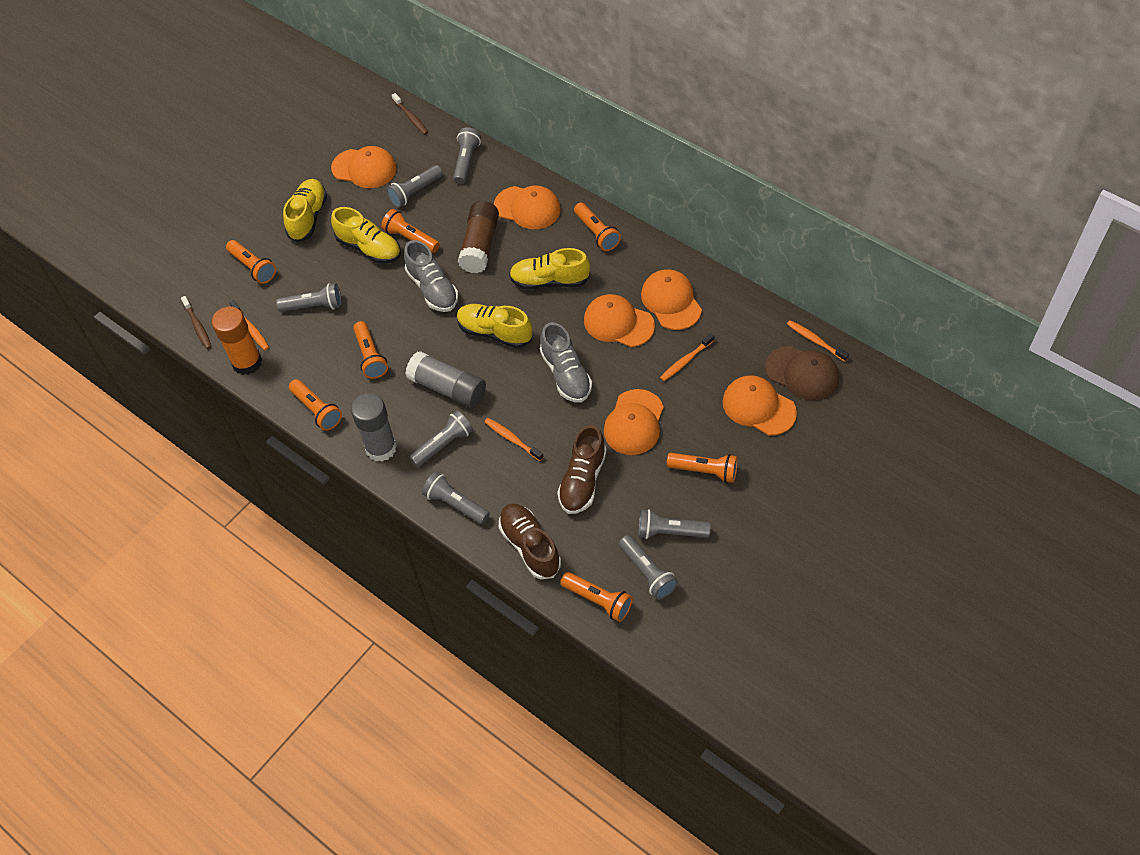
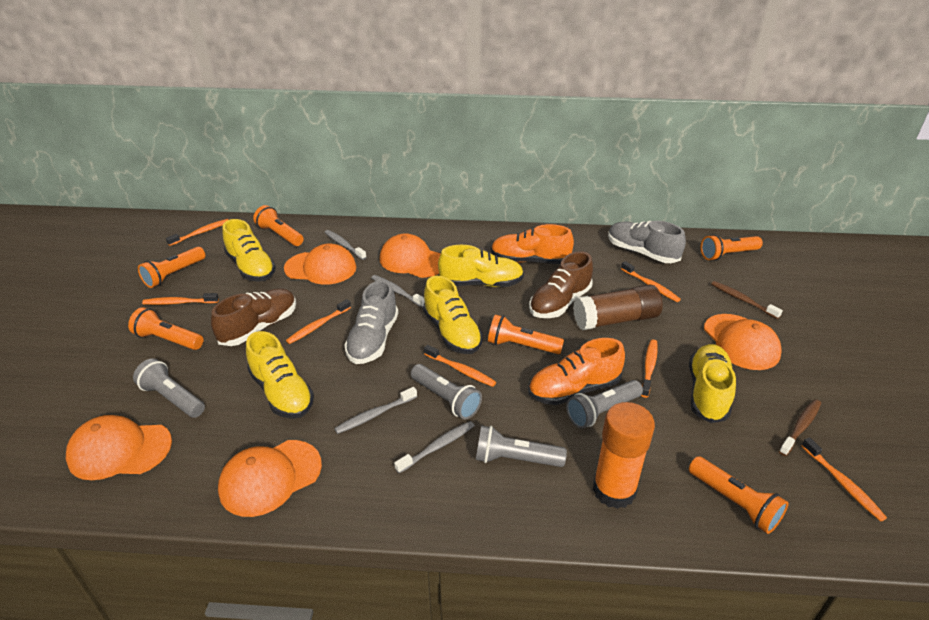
brown cap: [765,346,839,401] = 1 -> none = 0
grey flashlight: [276,283,342,312] [386,165,443,208] [409,410,473,467] [422,472,490,524] [453,127,481,184] [619,535,678,600] [638,509,711,539] = 7 -> [133,358,205,418] [411,364,482,420] [476,425,567,467] [566,380,643,428] = 4
grey glue stick: [351,393,397,462] [405,351,486,408] = 2 -> none = 0
grey toothbrush: none = 0 -> [325,230,367,260] [334,387,417,434] [371,275,425,308] [394,421,475,473] = 4
orange cap: [331,146,397,188] [494,185,561,229] [584,294,655,347] [604,389,664,455] [641,269,702,330] [723,375,797,435] = 6 -> [66,415,172,480] [218,440,322,517] [284,244,356,284] [380,233,441,278] [704,314,781,370] = 5
orange flashlight: [226,240,276,284] [289,379,342,431] [353,321,388,379] [381,209,440,253] [560,572,633,622] [574,203,621,251] [667,453,738,483] = 7 -> [128,307,203,350] [138,247,206,288] [253,205,304,246] [488,314,564,354] [689,456,788,534] [701,234,763,261] = 6
orange shoe: none = 0 -> [491,224,574,264] [528,338,625,405] = 2
orange toothbrush: [230,300,269,350] [484,418,543,461] [660,333,715,381] [787,320,849,361] = 4 -> [142,293,219,305] [166,219,229,246] [286,299,351,344] [424,345,496,387] [621,261,681,302] [641,340,658,398] [802,437,887,522] = 7
yellow shoe: [283,179,327,242] [331,207,401,264] [457,304,532,348] [509,248,590,289] = 4 -> [222,219,276,282] [246,331,314,419] [423,276,483,354] [438,245,524,287] [689,344,736,423] = 5

